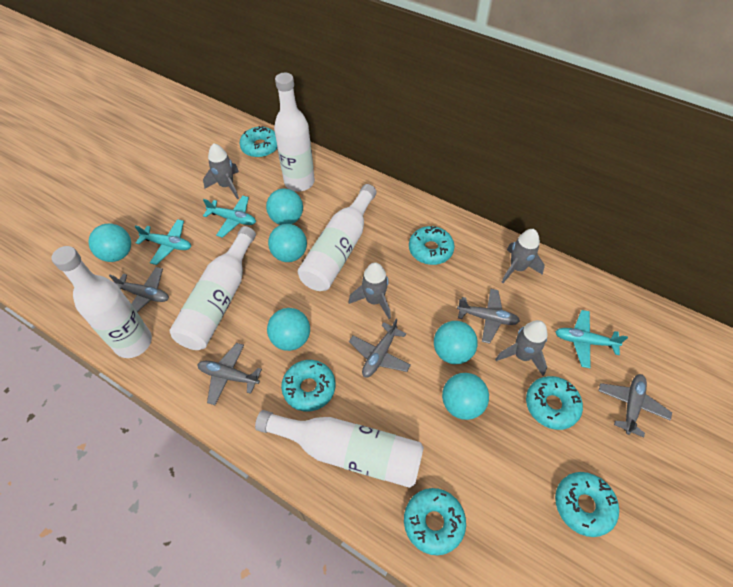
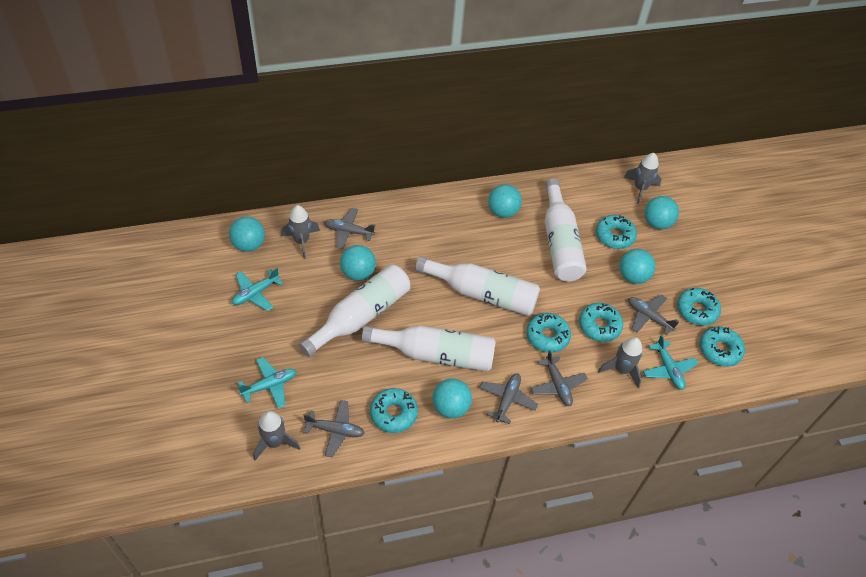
white bottle: [52,246,152,358] [169,226,256,350] [255,410,424,488] [274,73,315,192] [298,184,377,291] = 5 -> [299,264,410,357] [362,326,496,372] [415,256,540,316] [545,178,587,282] = 4

